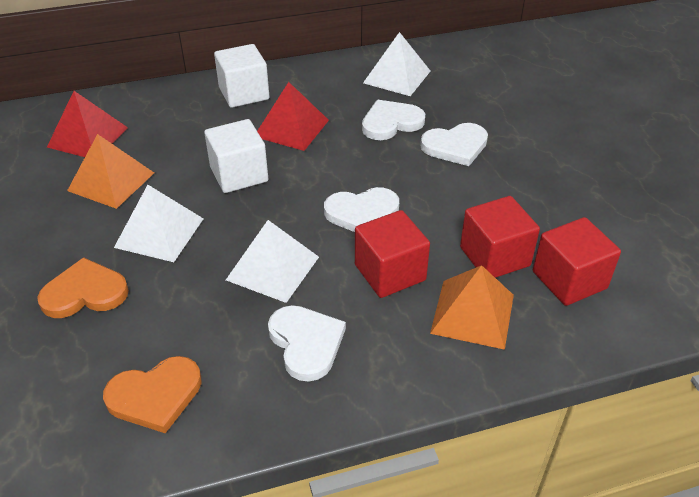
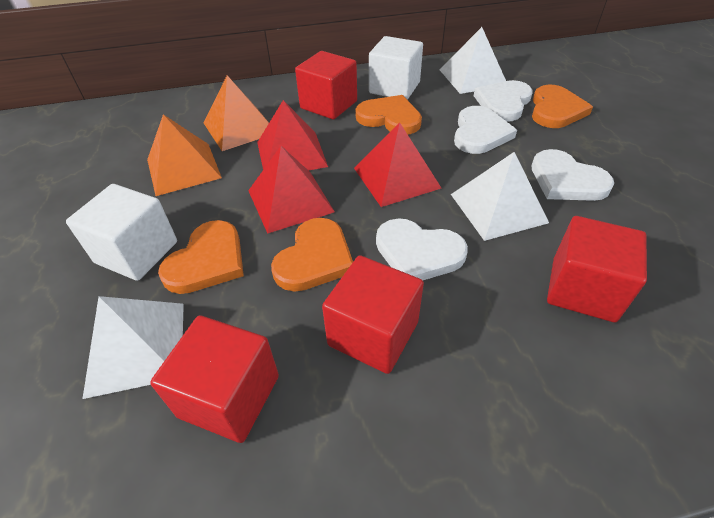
orange heart: [37,257,129,318] [103,356,202,433] = 2 -> [158,220,244,294] [271,218,353,292] [355,95,422,134] [532,85,593,128] = 4
red cube: [355,210,430,298] [460,196,540,278] [533,217,621,306] = 3 -> [150,316,279,443] [295,51,357,119] [322,256,424,374] [547,216,647,322] = 4
red pyramid: [47,91,128,157] [257,82,329,151] = 2 -> [248,146,335,234] [257,100,328,171] [354,123,442,207] = 3

